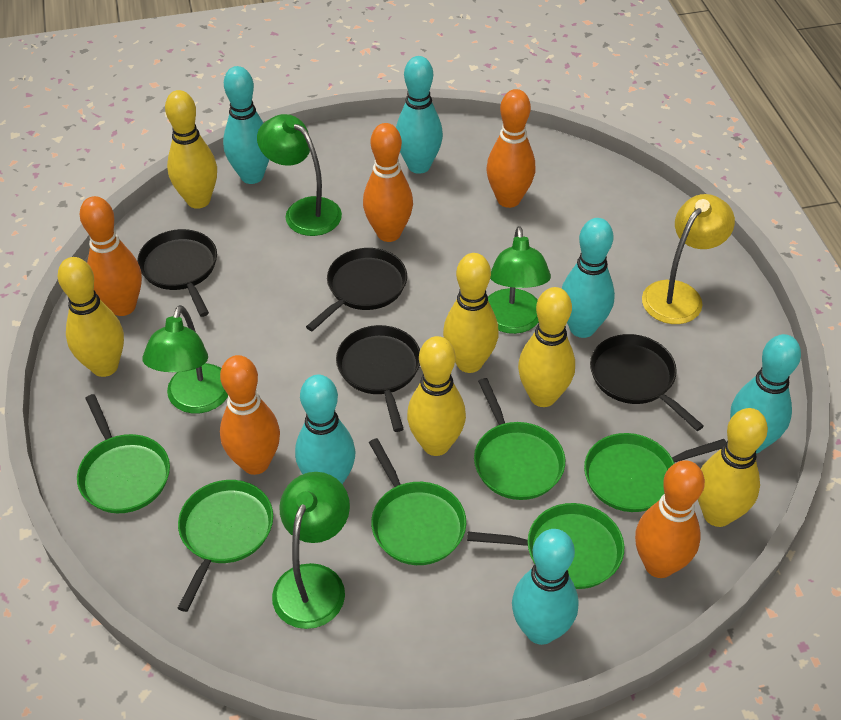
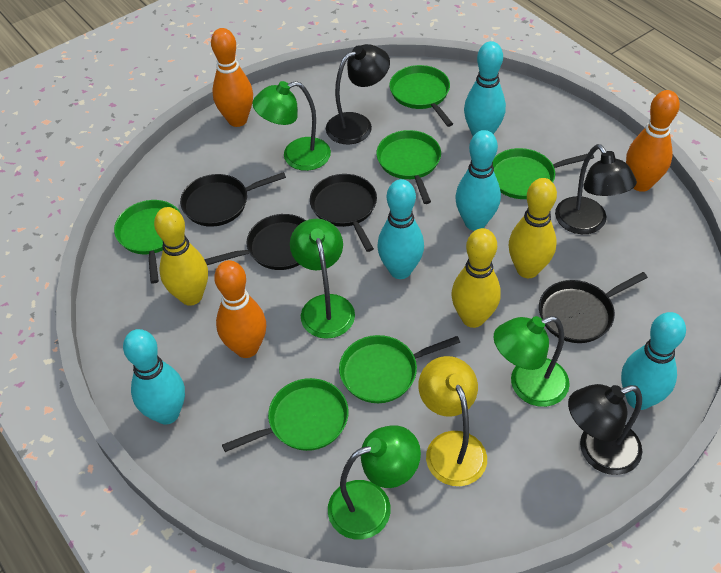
black lamp: none = 0 -> [326,44,390,144] [555,144,637,234] [568,384,642,475] = 3
orange bowling pin: [80,196,142,316] [220,355,280,475] [363,123,413,242] [487,89,535,208] [635,460,705,578] = 5 -> [211,28,253,127] [214,260,266,358] [626,90,680,192] = 3
turquoise bowling pin: [223,66,269,184] [295,375,356,484] [396,56,443,174] [512,529,579,645] [562,218,615,338] [730,334,801,454] = 6 -> [123,329,185,424] [377,179,424,279] [455,130,501,231] [464,41,506,136] [621,312,686,410] = 5
yellow bowling pin: [58,257,124,377] [165,90,217,209] [407,336,466,456] [443,253,499,373] [518,287,575,407] [698,408,768,527] = 6 -> [154,207,208,306] [451,228,501,328] [509,178,557,278] = 3

